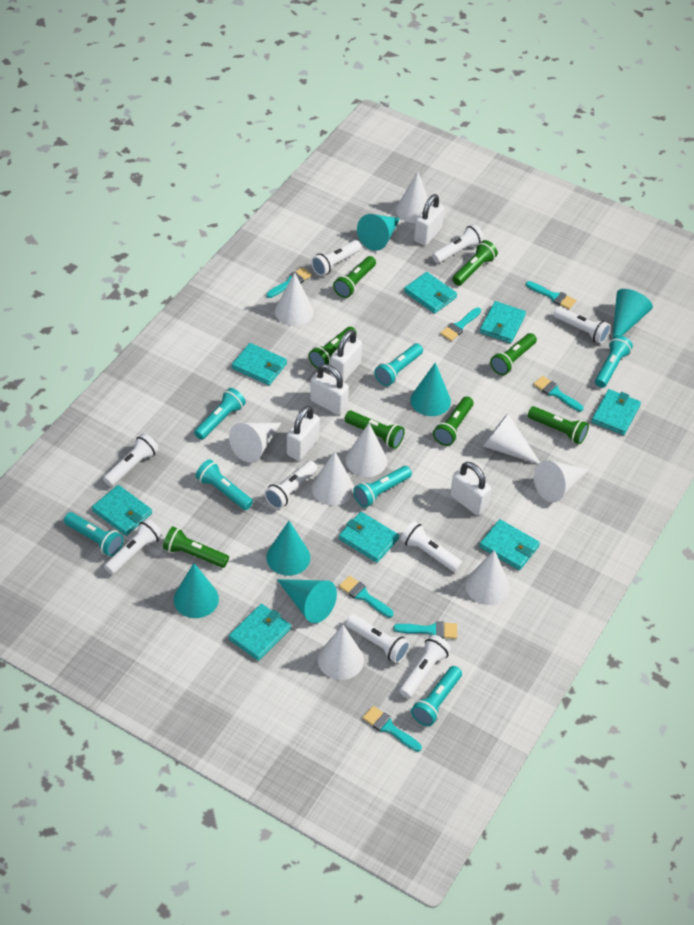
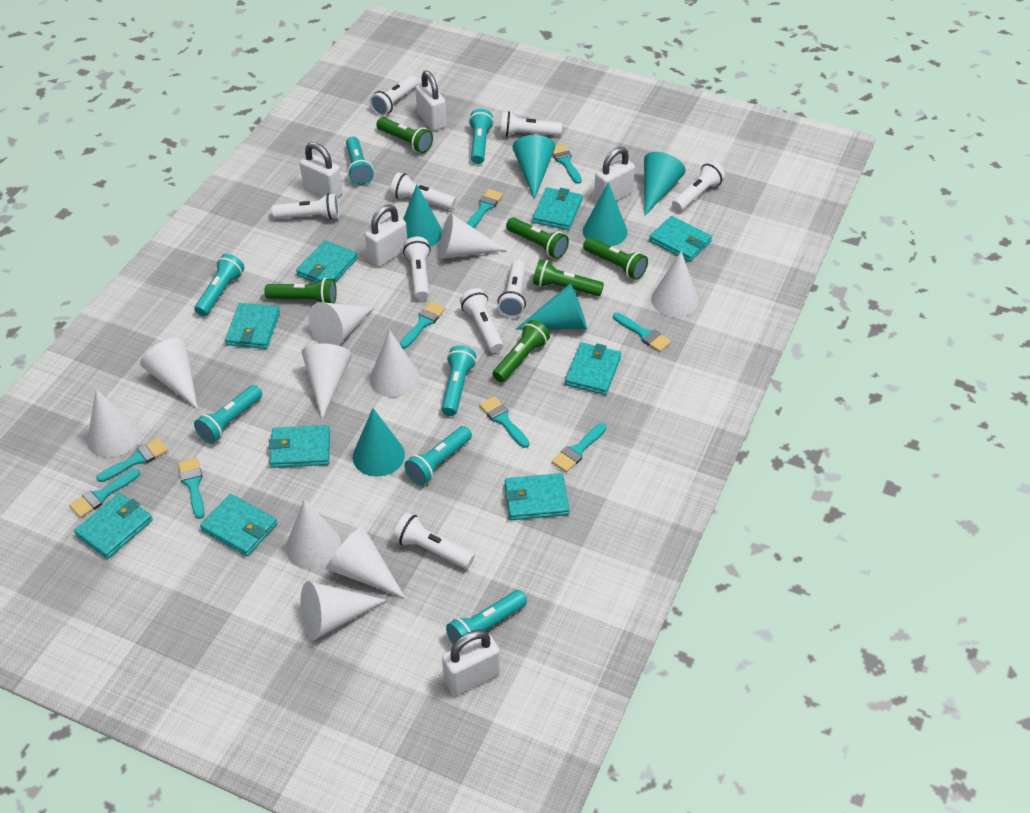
green flashlight: [163,526,229,568] [308,327,357,369] [333,256,376,298] [344,411,405,449] [433,396,474,446] [452,240,498,286] [490,333,537,375] [528,406,589,444] = 8 -> [264,278,337,303] [377,117,433,153] [493,320,550,382] [506,217,569,259] [533,259,604,296] [583,237,648,280] = 6
turquoise brush: [266,267,312,298] [339,576,394,618] [363,706,422,752] [393,621,457,639] [440,307,481,341] [526,281,576,309] [533,376,584,412] = 7 -> [69,469,140,518] [96,438,168,482] [178,458,205,519] [400,302,445,349] [467,189,503,228] [479,396,529,448] [552,423,607,472] [553,144,582,184] [613,312,671,352] = 9
turquoise wallet: [92,485,152,536] [229,604,291,661] [232,343,287,385] [339,512,399,563] [404,272,457,313] [479,519,540,570] [480,301,526,343] [591,389,641,435] = 8 -> [74,493,153,559] [200,494,277,556] [225,303,280,349] [269,425,330,468] [296,240,358,283] [505,473,569,520] [532,187,583,230] [565,342,621,395] [649,216,712,262] = 9
white cone: [229,423,281,463] [275,273,313,326] [312,451,354,506] [318,625,364,680] [345,423,387,477] [396,172,428,223] [465,550,510,605] [483,413,540,464] [534,460,590,502] = 9 -> [87,389,140,458] [140,338,198,409] [286,499,341,569] [300,581,386,640] [301,344,352,419] [309,302,374,346] [326,525,405,598] [370,330,419,397] [439,214,506,259] [651,251,699,317] = 10

